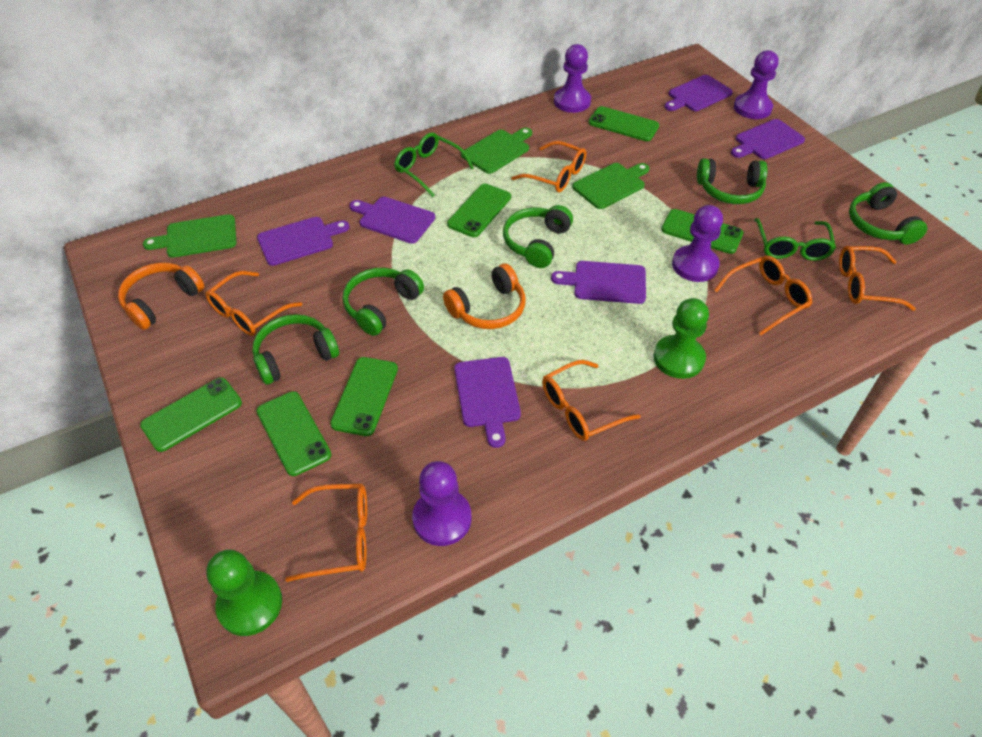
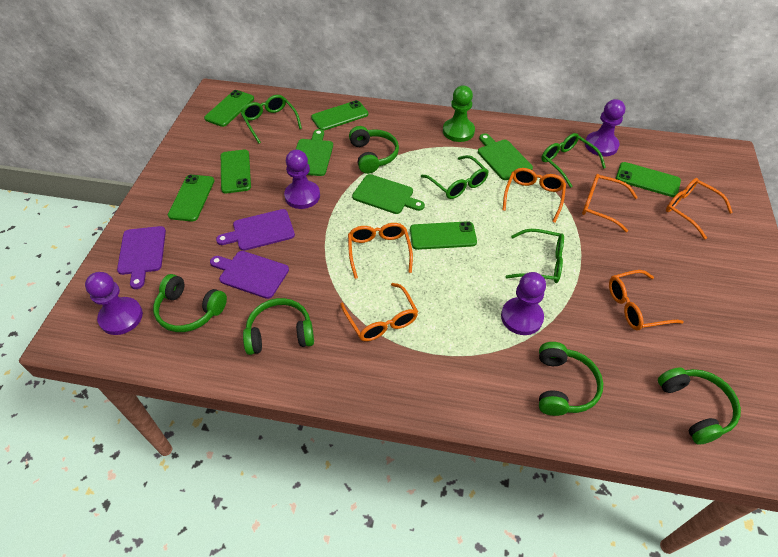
green glasses: [394,132,474,197] [754,218,836,261] = 2 -> [241,95,302,144] [421,155,489,199] [506,229,564,283] [541,133,606,188] = 4
green pawn: [206,550,282,636] [654,298,709,379] = 2 -> [443,85,475,142] = 1
orange headphones: [118,263,204,330] [443,264,526,329] = 2 -> none = 0
purple cutting board: [257,217,350,266] [349,197,435,244] [454,357,521,448] [551,261,646,304] [664,75,733,111] [731,119,805,159] = 6 -> [117,226,166,289] [210,251,289,299] [216,209,295,251] = 3

